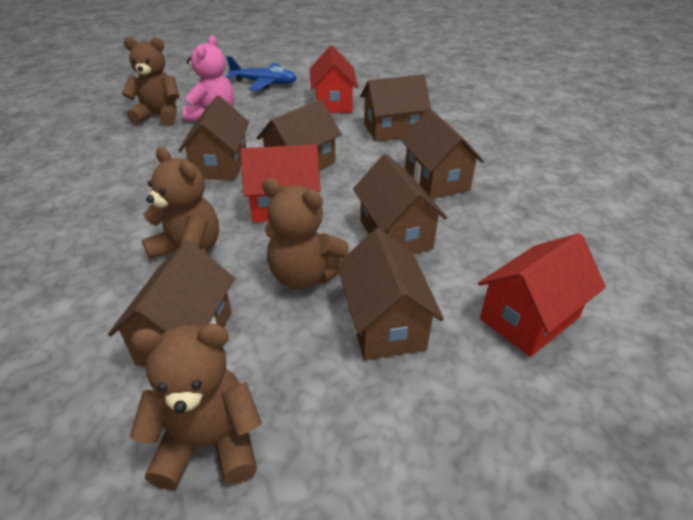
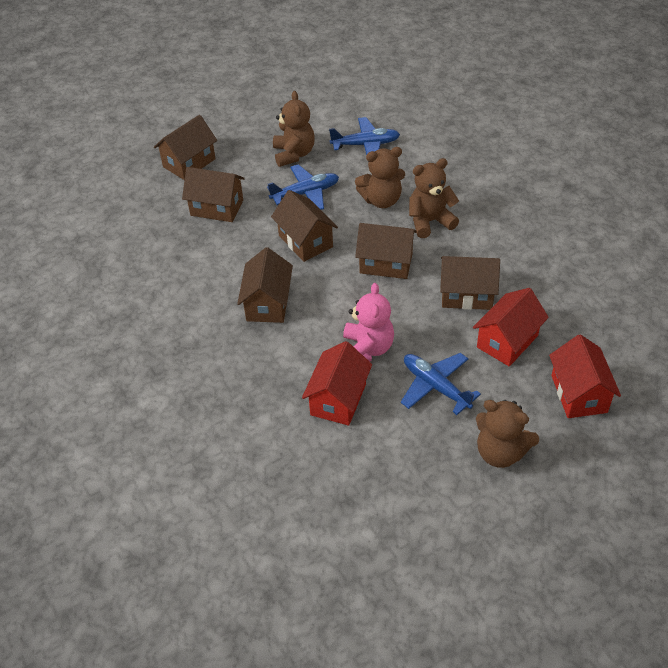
blue plane: [226,56,297,91] = 1 -> [267,164,339,210] [329,117,400,155] [401,353,481,415] = 3
brown house: [108,240,235,367] [178,96,249,180] [257,99,342,171] [337,228,444,360] [353,154,447,254] [360,74,431,141] [400,108,484,199] = 7 -> [154,115,217,180] [182,167,245,222] [237,247,293,323] [271,190,338,262] [355,223,417,279] [440,256,500,310] = 6

